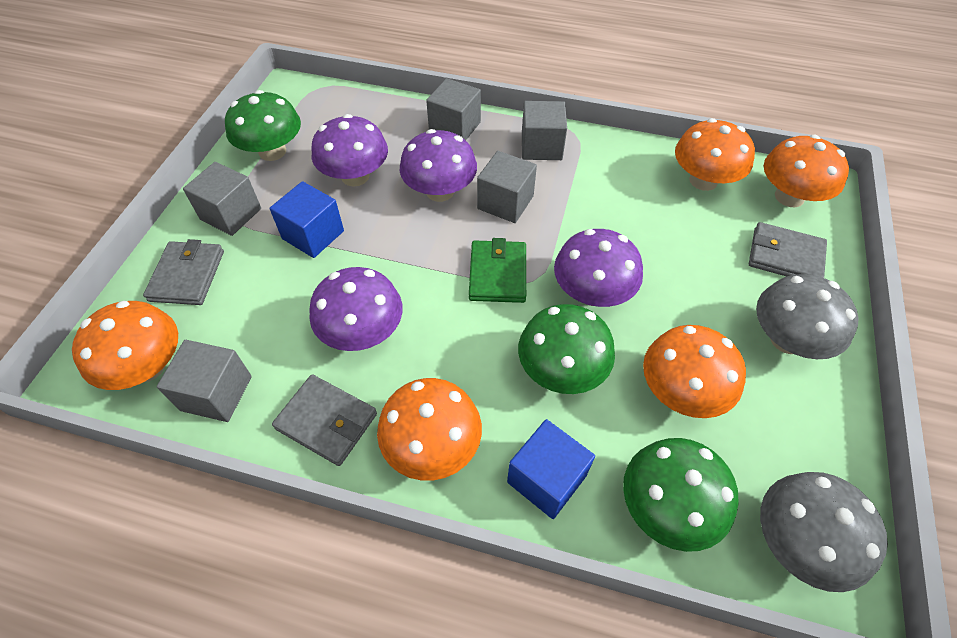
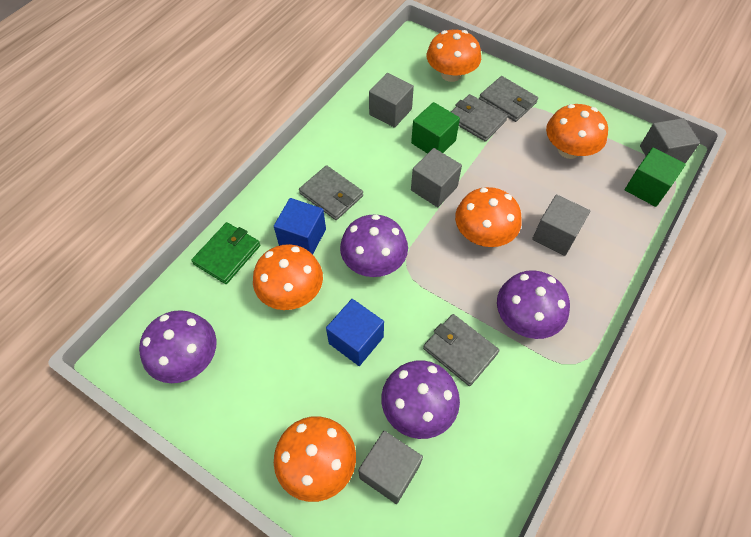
green cube: none = 0 -> [411,102,460,154] [625,148,686,207] = 2
green mushroom: [225,90,301,161] [518,304,615,394] [623,438,739,552] = 3 -> none = 0
grey mushroom: [756,274,858,359] [760,472,888,592] = 2 -> none = 0
grey wallet: [143,239,224,305] [272,374,377,466] [749,222,827,278] = 3 -> [299,165,363,220] [423,314,499,386] [451,94,508,142] [479,76,538,122] = 4

